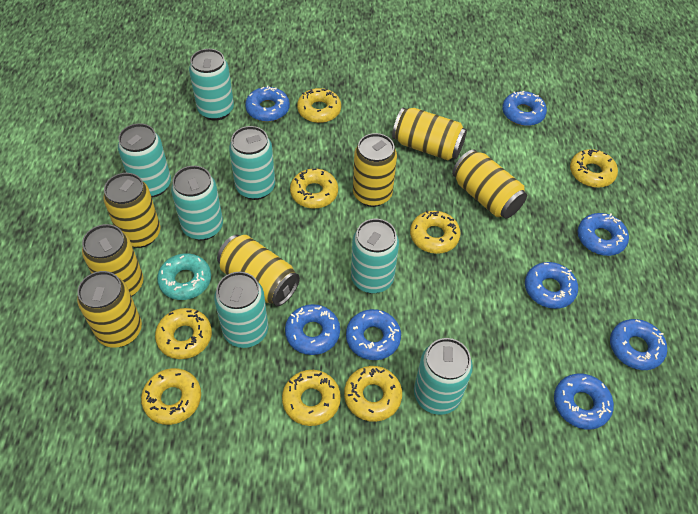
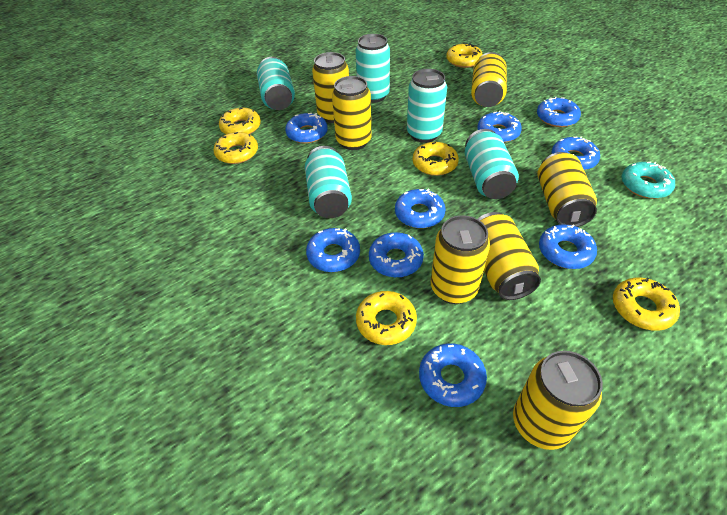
blue donut: [245,85,290,122] [285,304,340,355] [346,309,401,360] [502,91,547,126] [525,262,578,309] [554,374,614,430] [578,213,629,256] [610,319,667,370] = 8 -> [285,113,328,144] [306,228,360,272] [369,232,424,277] [395,188,446,228] [419,343,487,407] [477,110,522,143] [537,97,581,127] [539,224,597,269] [552,136,600,170] = 9
turquoise can: [118,123,171,197] [171,166,223,240] [189,49,234,121] [214,272,268,348] [229,126,275,200] [351,219,399,294] [414,338,473,415] = 7 -> [257,57,295,110] [305,146,352,218] [356,34,390,103] [407,69,447,143] [465,129,519,199] = 5
yellow donut: [141,368,201,425] [155,308,212,359] [282,370,341,426] [290,169,338,209] [297,88,341,123] [344,366,402,422] [410,210,460,254] [570,149,618,188] = 8 -> [213,132,258,164] [219,108,261,134] [356,291,417,345] [413,142,459,176] [446,43,483,68] [613,278,680,331] = 6

